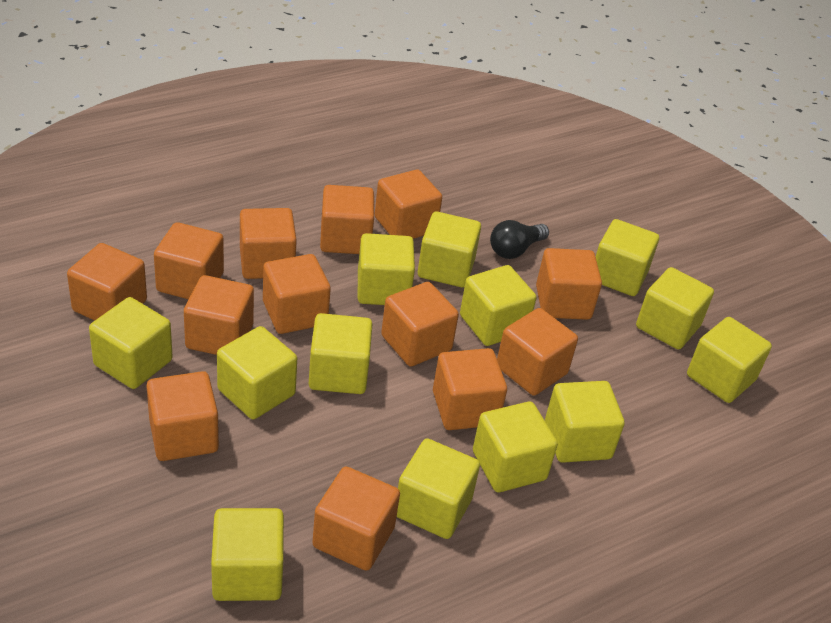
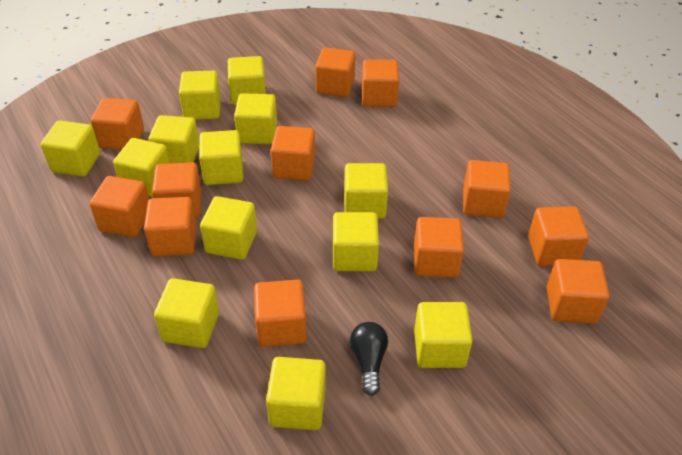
orange cube: [67,243,147,321] [147,371,219,461] [154,222,224,299] [184,275,254,355] [240,208,297,279] [263,254,331,334] [312,467,400,571] [320,185,374,254] [375,170,442,239] [381,282,459,367] [433,348,507,430] [497,308,578,396] [536,248,602,320] = 13 -> [90,176,149,237] [91,98,144,150] [144,197,197,257] [152,162,202,218] [254,280,307,347] [271,126,315,181] [315,47,356,97] [362,59,399,107] [414,217,464,278] [463,160,511,218] [528,206,589,266] [546,259,609,324] = 12

